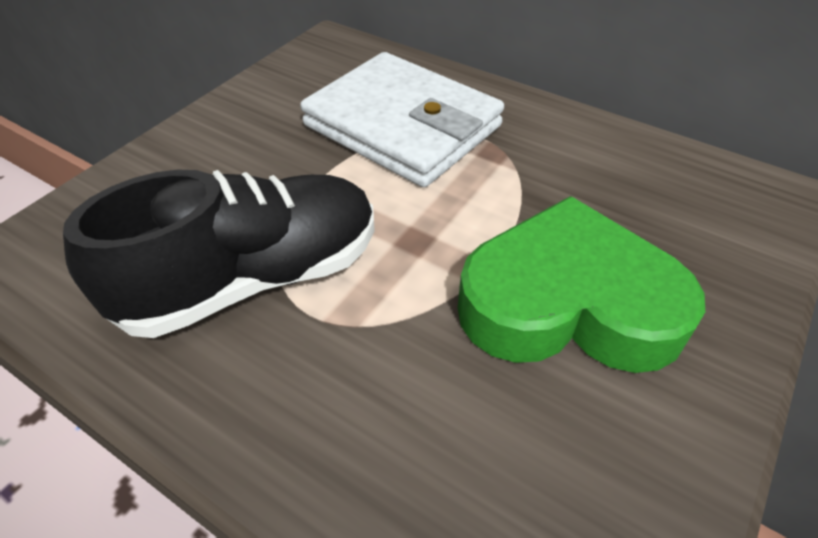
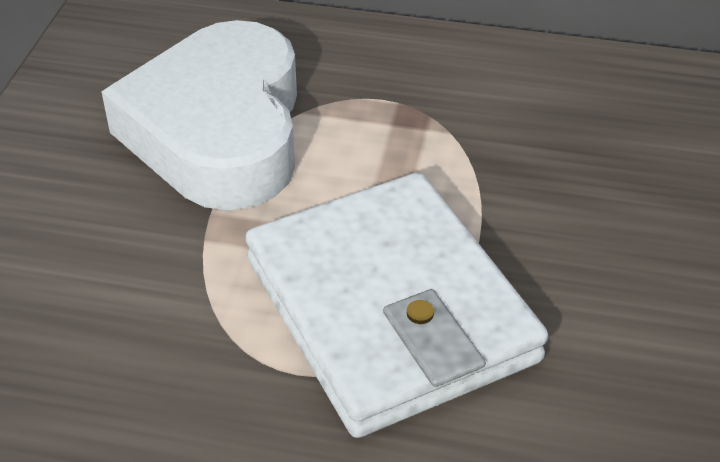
black shoe: [63,170,375,338] = 1 -> none = 0
green heart: [458,196,705,373] = 1 -> none = 0
white heart: none = 0 -> [102,20,297,210] = 1

